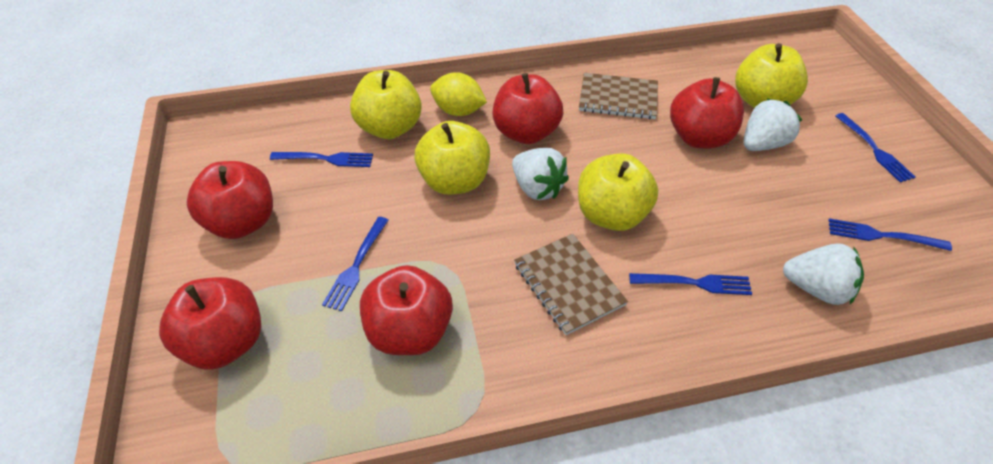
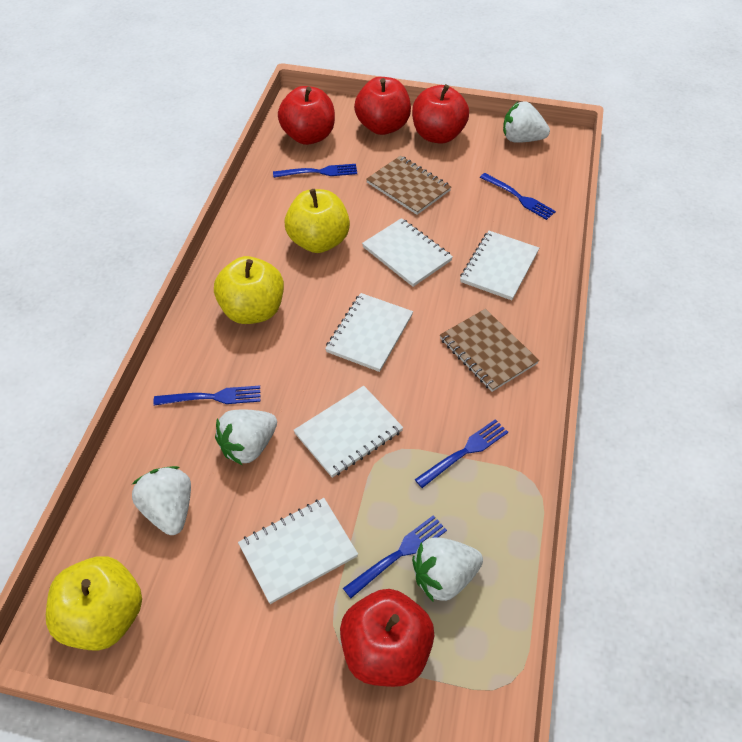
red apple: [159,277,261,370] [187,161,273,239] [360,265,453,355] [492,73,563,144] [670,77,744,148] = 5 -> [278,86,335,145] [340,589,434,687] [354,77,411,135] [412,84,469,144] = 4
white notebook: none = 0 -> [238,498,358,604] [293,386,403,478] [325,293,413,372] [362,218,453,287] [460,231,539,300] = 5
white strawberry: [512,148,569,200] [744,99,802,151] [783,243,864,305] = 3 -> [132,466,191,535] [215,410,277,465] [412,537,483,602] [503,101,550,143] = 4
yellow apple: [350,70,422,139] [415,121,490,195] [578,153,658,231] [735,43,808,108] = 4 -> [46,556,142,651] [214,256,284,324] [285,189,350,253] = 3
yellow lemon: [430,72,487,116] = 1 -> none = 0

